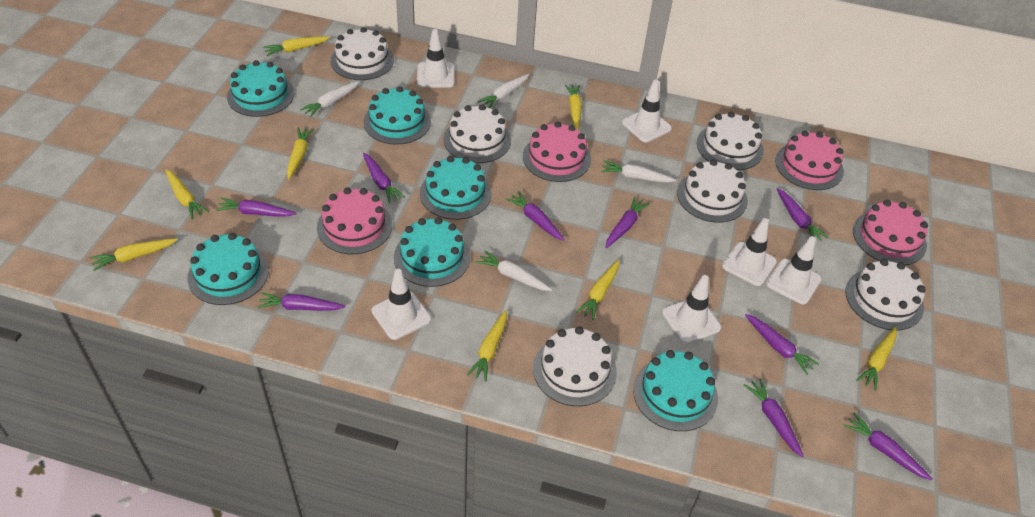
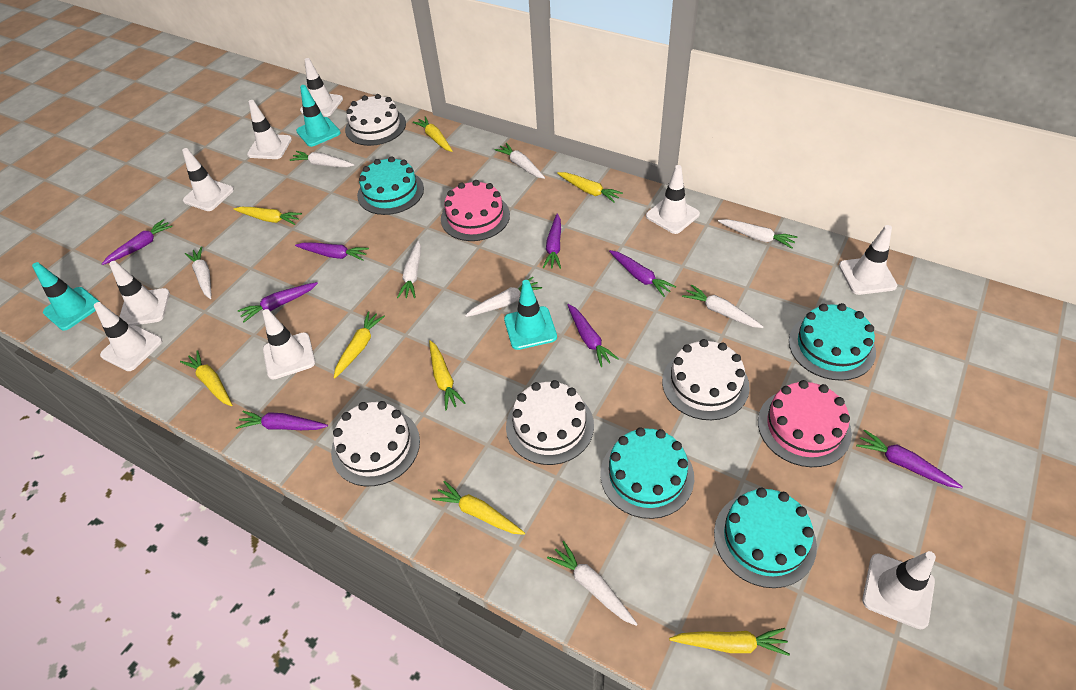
pink cake: [317,187,392,254] [523,122,591,182] [775,131,844,190] [853,200,928,265] = 4 -> [441,180,510,241] [758,380,852,467] = 2
purple carrot: [215,197,296,217] [257,292,345,311] [363,153,405,203] [506,191,565,241] [605,197,650,248] [744,378,804,457] [745,314,819,375] [777,188,828,241] [843,413,932,480] = 9 -> [102,219,173,265] [236,411,328,430] [238,282,318,322] [295,242,369,261] [543,213,561,269] [567,304,618,367] [609,250,676,297] [856,429,963,488] = 8
turquoise cake: [187,233,269,305] [227,60,294,117] [364,86,431,145] [394,217,470,287] [420,156,491,220] [633,350,718,431] = 6 -> [357,156,424,215] [600,427,694,519] [714,488,817,588] [789,303,876,381] = 4
turquoise traffic cone: none = 0 -> [32,262,100,330] [296,85,341,147] [504,280,557,350] = 3
white cake: [331,27,394,80] [443,104,511,163] [533,327,617,406] [677,159,748,223] [697,112,764,170] [845,259,926,330] = 6 -> [331,401,420,486] [345,94,406,146] [506,380,594,465] [662,339,750,420] = 4
white carrot: [300,81,359,117] [476,250,552,291] [477,74,529,108] [601,160,676,182] = 4 -> [185,247,211,299] [290,151,354,167] [397,240,421,298] [465,277,542,317] [494,143,545,179] [547,541,637,626] [682,285,763,328] [718,219,797,249] = 8
white traffic cone: [371,269,431,340] [417,29,454,88] [622,80,672,142] [662,275,721,344] [722,218,777,286] [766,236,821,304] = 6 -> [94,302,162,371] [109,261,170,326] [182,148,234,211] [247,100,292,159] [262,309,315,380] [300,58,343,117] [646,165,700,234] [839,225,897,295] [862,551,936,629] = 9

